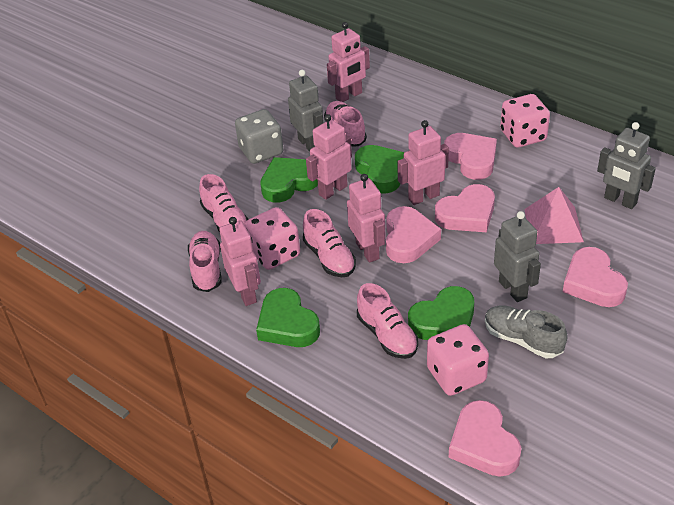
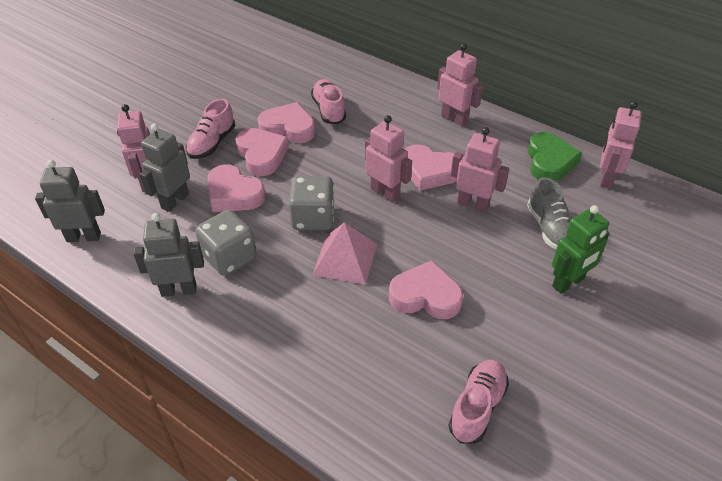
green heart: [256,288,320,347] [260,157,318,202] [355,145,405,194] [408,286,474,340] = 4 -> [527,132,582,182] = 1
green robot: none = 0 -> [552,205,610,294] = 1
grey dice: [235,109,284,164] = 1 -> [195,209,256,276] [289,176,335,230] = 2
pink dice: [245,207,300,270] [427,324,489,396] [500,94,550,148] = 3 -> none = 0
pink shoe: [188,231,222,292] [199,174,248,232] [303,209,356,277] [324,101,367,146] [357,283,418,359] = 5 -> [186,99,235,159] [311,79,346,124] [448,360,509,444] = 3

